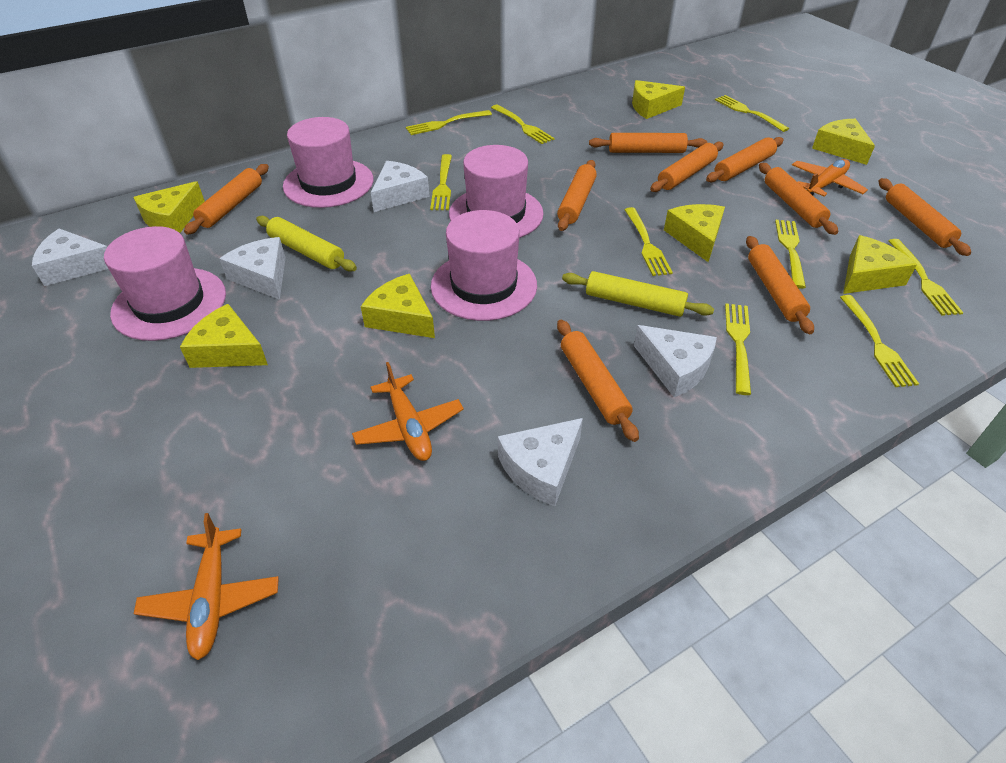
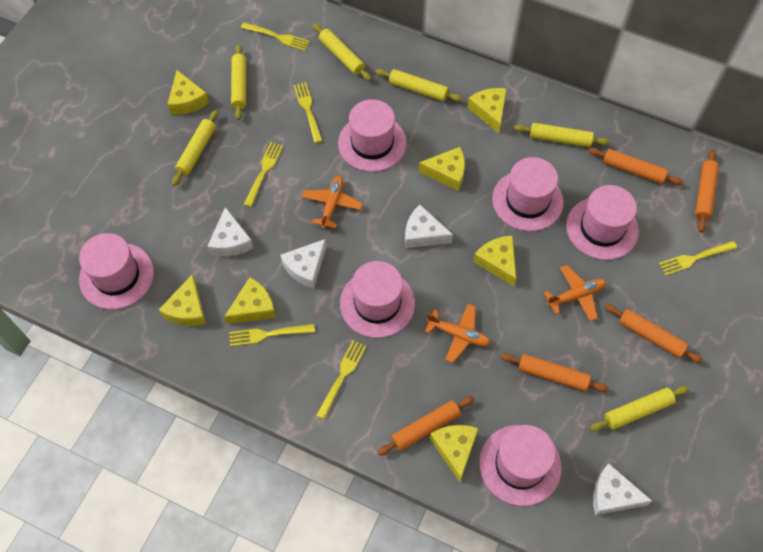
orange rolling pin: [184,164,269,235] [557,160,597,231] [557,320,639,442] [589,133,707,153] [650,142,724,192] [706,137,784,182] [746,236,814,334] [759,163,838,235] [879,178,971,256] = 9 -> [377,396,474,456] [501,353,608,392] [588,148,683,185] [605,304,703,363] [695,150,719,232] = 5
pink hat: [104,226,226,341] [283,117,373,208] [431,210,537,321] [449,145,544,238] = 4 -> [79,233,154,309] [338,99,407,172] [340,261,415,338] [479,425,562,506] [492,157,563,231] [566,185,639,260] = 6
white cheese: [32,229,108,286] [219,237,286,300] [371,161,430,212] [498,418,583,506] [634,325,717,397] = 5 -> [207,207,253,256] [280,239,326,288] [405,205,453,248] [593,463,652,515] = 4
yellow fork: [406,110,492,135] [430,154,452,210] [491,105,554,144] [624,207,673,276] [715,95,789,132] [725,303,751,395] [775,220,806,289] [840,295,919,387] [888,239,963,316] = 9 -> [229,324,315,346] [241,22,310,51] [244,142,283,207] [293,82,322,143] [316,340,366,420] [659,241,737,276] = 6
yellow rolling pin: [256,216,357,272] [562,271,714,317] = 2 -> [172,110,218,186] [231,44,246,120] [313,23,371,81] [375,69,463,102] [514,123,610,147] [590,386,689,431] = 6

